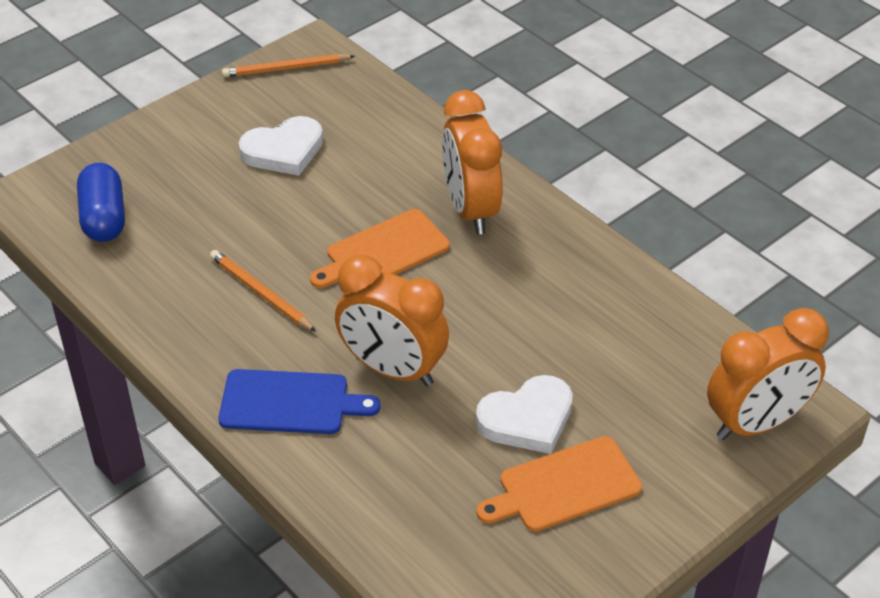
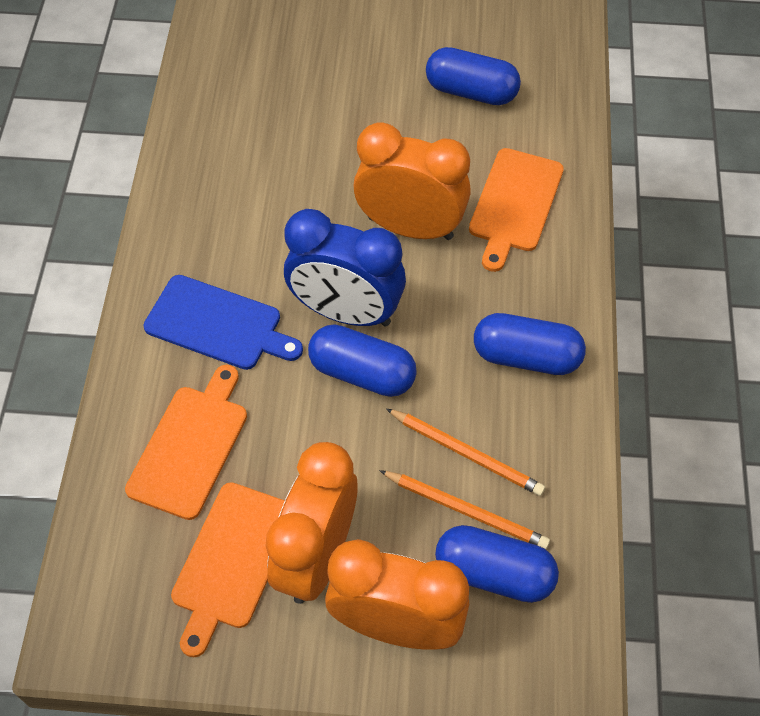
blue capsule: [77,163,125,242] = 1 -> [308,324,417,397] [426,47,521,105] [435,525,559,603] [474,313,586,375] = 4
blue clock: none = 0 -> [284,209,406,327] = 1
orange cutting board: [310,209,450,288] [476,436,642,532] = 2 -> [125,365,247,520] [171,482,285,657] [469,148,564,272] = 3
white heart: [239,116,323,176] [476,375,573,454] = 2 -> none = 0

